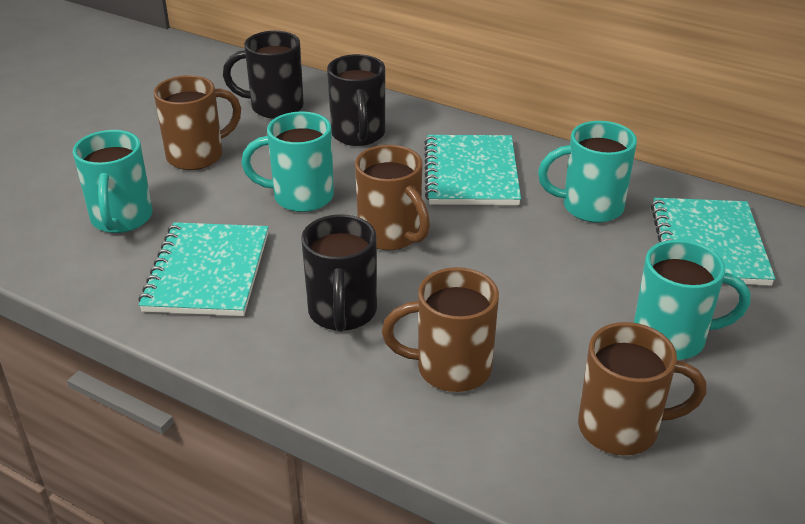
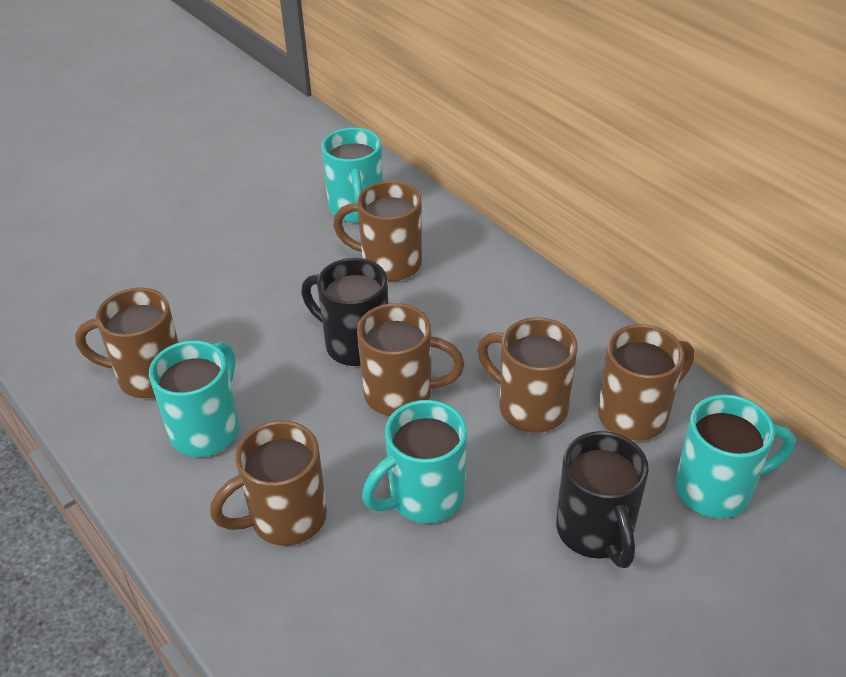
black mug: [223,31,304,119] [301,214,377,332] [327,54,385,146] = 3 -> [301,258,388,366] [556,431,649,568] = 2
brown mug: [154,75,241,170] [355,145,430,250] [382,267,499,392] [578,322,707,455] = 4 -> [75,288,179,398] [210,421,327,546] [333,181,422,282] [357,303,465,416] [477,317,578,433] [598,324,694,440] = 6
turquoise notebook: [138,222,268,316] [424,135,521,205] [651,198,775,286] = 3 -> none = 0

